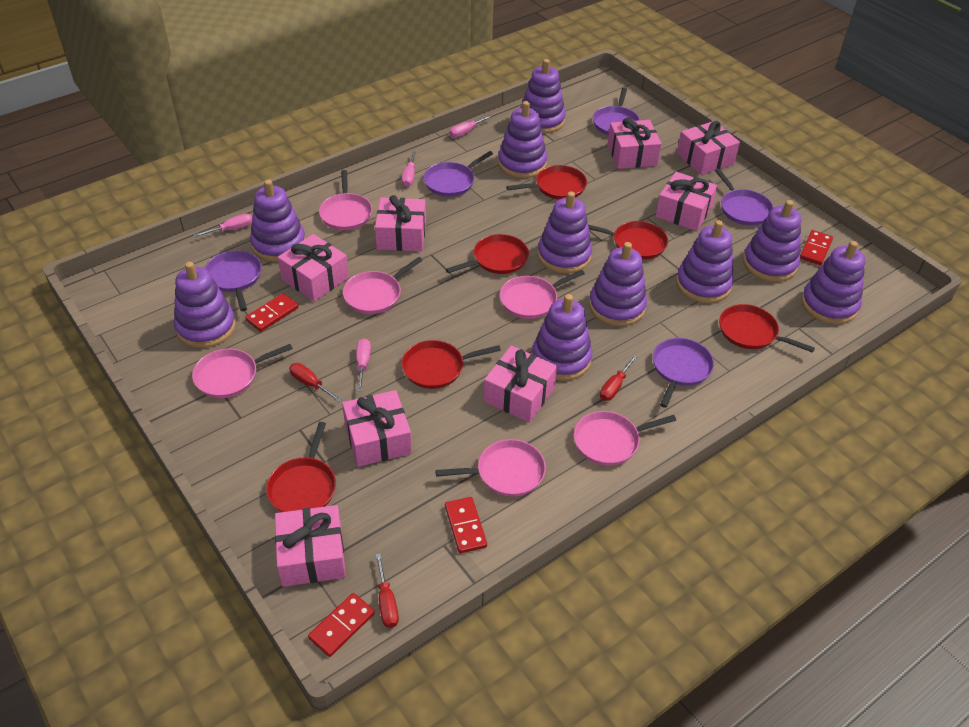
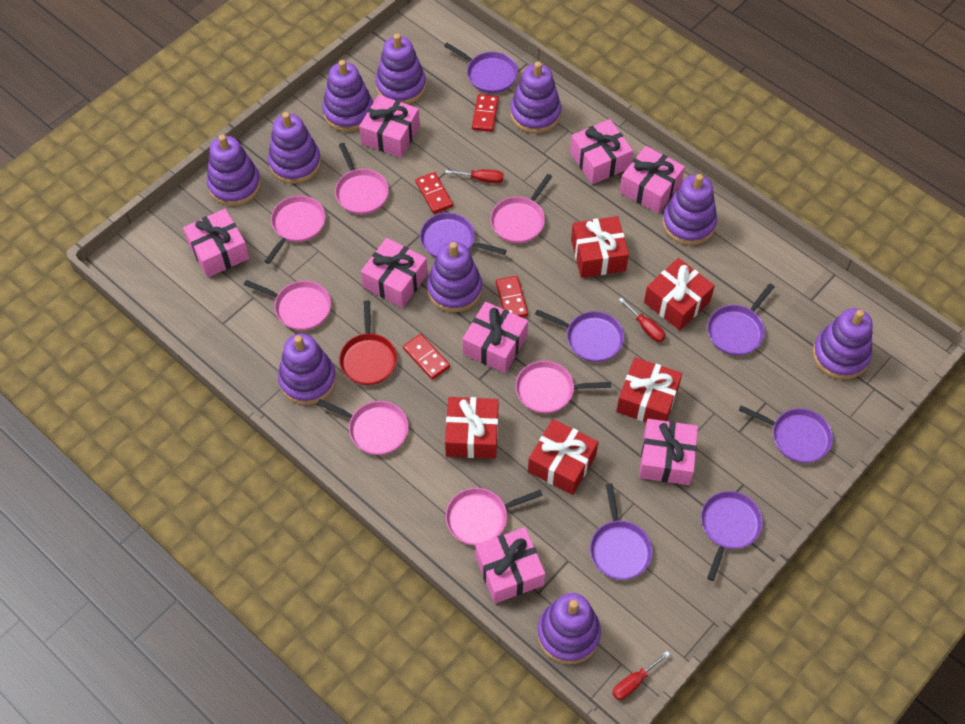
pink pan: [192,344,293,398] [319,170,372,230] [343,257,423,314] [435,439,546,497] [500,270,585,319] [574,411,676,466] = 6 -> [244,280,331,330] [264,196,325,264] [317,399,408,455] [335,143,389,214] [445,488,543,545] [490,174,552,243] [515,361,611,413] = 7
pink screwdriver: [194,214,252,237] [356,338,371,392] [402,151,416,187] [450,115,493,138] = 4 -> none = 0
purple pan: [205,250,262,311] [424,151,493,197] [593,88,640,135] [653,338,714,408] [715,168,774,226] = 5 -> [420,213,506,258] [444,43,518,93] [535,309,624,362] [590,483,652,580] [701,491,763,581] [707,283,775,356] [739,405,833,463] = 7
red gift: none = 0 -> [445,397,499,459] [528,419,598,495] [571,216,629,278] [616,357,682,422] [644,258,715,330] = 5
red pan: [266,422,336,512] [402,340,501,389] [446,234,529,274] [506,165,587,200] [588,221,668,260] [719,304,815,353] = 6 -> [339,300,397,385] = 1

